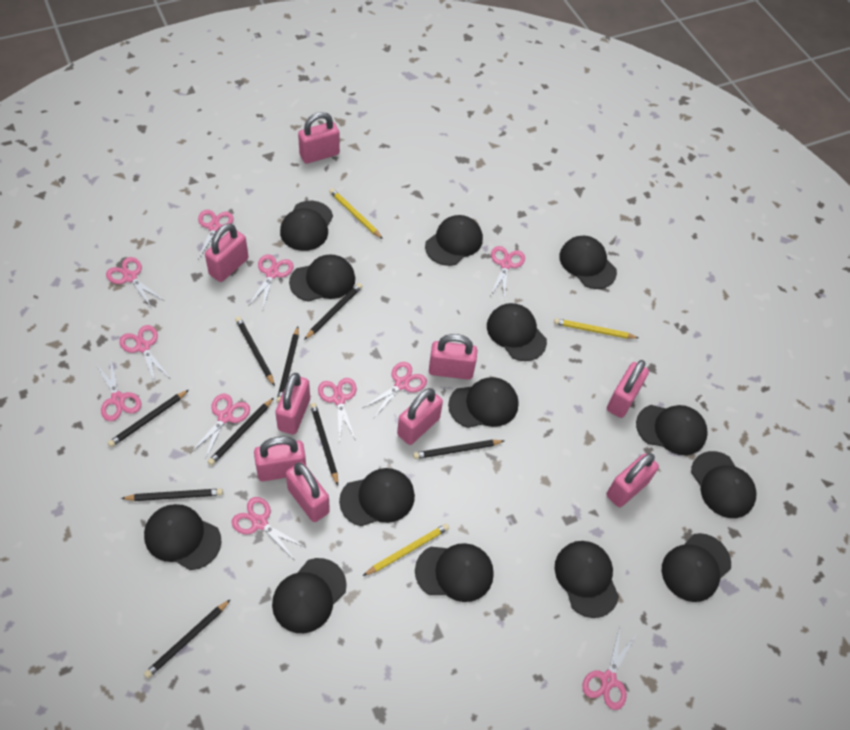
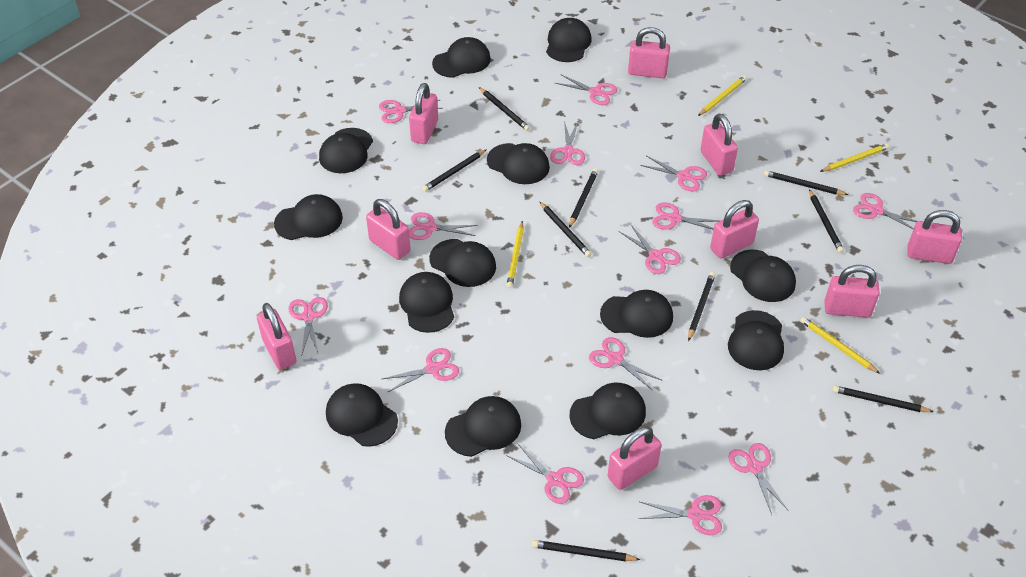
black cap: [144,504,221,570] [272,558,347,633] [280,201,333,251] [289,254,355,302] [339,468,415,526] [415,543,494,602] [425,215,483,266] [448,377,519,428] [487,303,547,361] [555,541,619,618] [559,236,617,289] [636,405,708,455] [662,533,731,602] [691,451,756,518] = 14 -> [274,194,343,240] [319,128,373,173] [326,383,398,447] [399,272,454,333] [429,239,496,287] [432,37,491,78] [445,396,521,457] [487,143,550,184] [546,18,592,62] [569,383,646,439] [600,290,673,338] [728,310,784,370] [730,249,796,302] = 13
pink scissors: [96,360,141,421] [106,257,163,307] [119,325,170,383] [191,394,250,460] [198,210,234,259] [232,497,305,559] [249,254,294,309] [318,378,357,443] [363,362,427,418] [491,246,525,300] [582,627,636,710] = 11 -> [289,297,328,354] [379,100,443,123] [382,348,459,393] [409,212,478,240] [506,443,584,504] [550,121,585,165] [555,75,618,105] [589,337,663,391] [619,224,681,274] [639,495,722,535] [640,156,707,191] [652,202,720,230] [728,443,789,514] [853,193,917,229] = 14
yellow pencil: [329,188,383,239] [363,523,449,576] [554,318,639,339] = 3 -> [506,221,524,288] [698,75,747,116] [800,317,880,374] [820,144,889,172] = 4

